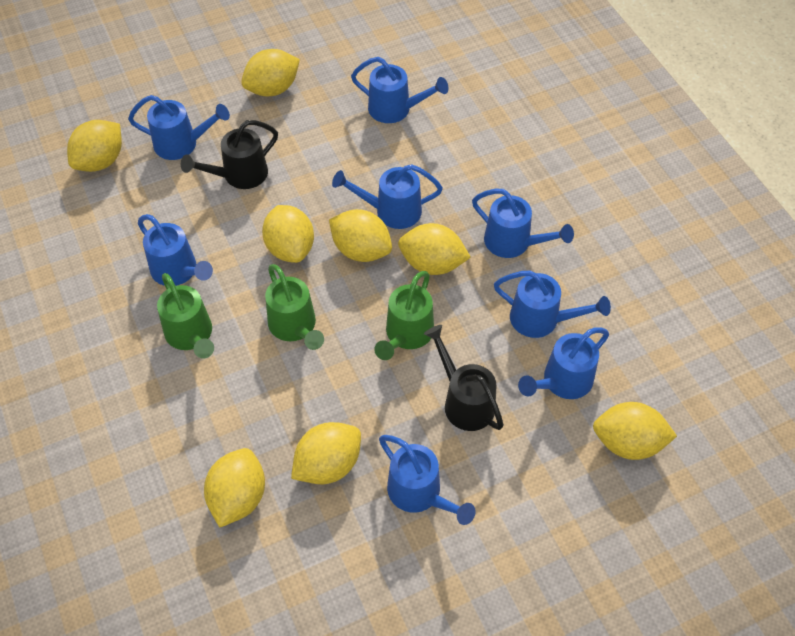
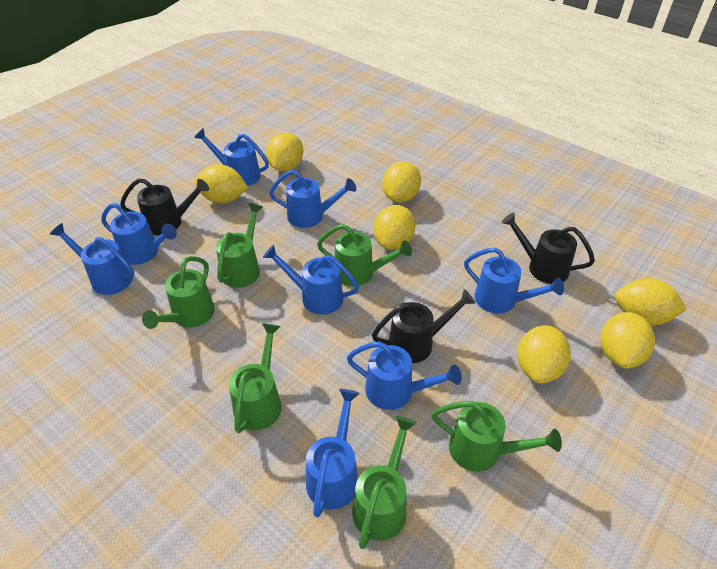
black watering can: [181,120,278,189] [424,325,504,431] = 2 -> [120,178,209,235] [372,289,475,363] [502,212,595,284] = 3
green watering can: [157,273,214,359] [265,264,324,350] [374,271,434,360] = 3 -> [142,256,215,329] [216,203,263,288] [229,323,282,433] [317,224,412,287] [352,416,416,549] [432,401,562,472] = 6
yellow lemon: [67,120,122,172] [204,448,265,527] [242,49,300,96] [262,205,314,263] [291,422,361,484] [329,209,392,262] [398,223,471,275] [593,402,677,460] = 8 -> [194,164,248,203] [266,132,303,171] [373,205,415,250] [382,161,421,203] [517,325,571,384] [601,312,655,369] [615,278,687,325] = 7

